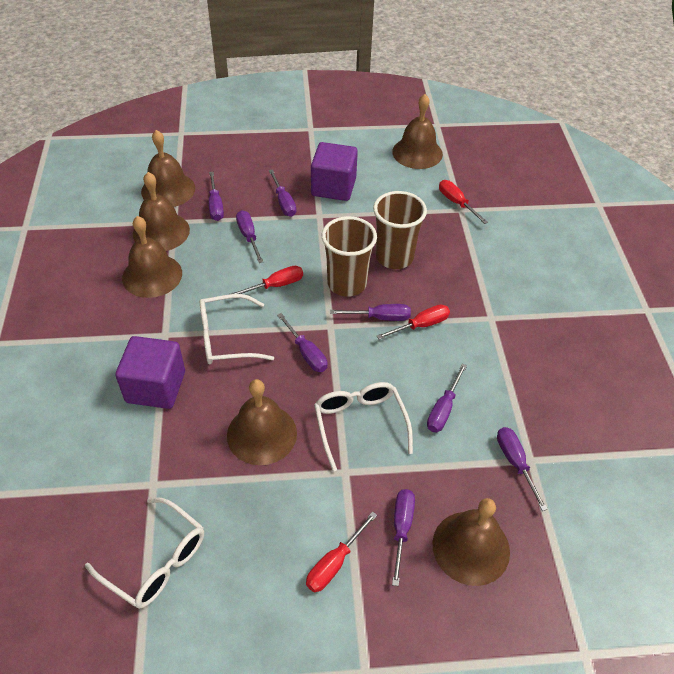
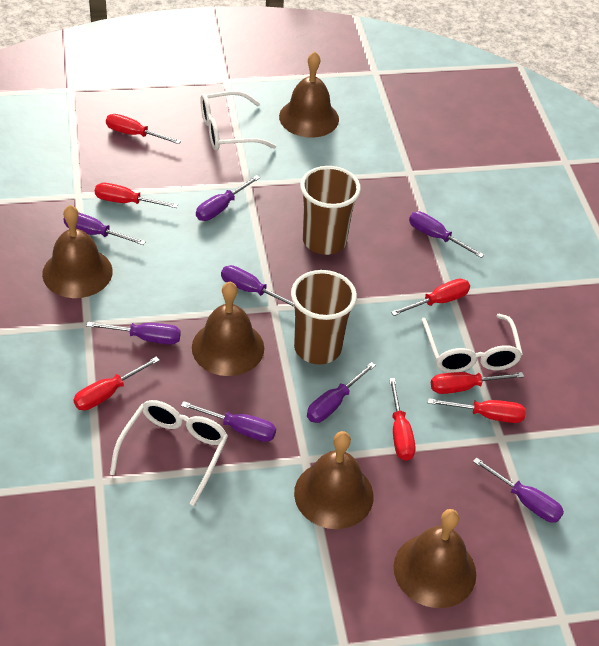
brown bell: [122,216,182,298] [133,172,190,251] [141,130,195,207] [227,379,297,465] [392,94,443,169] [432,498,510,586] = 6 -> [42,205,113,298] [192,282,264,376] [279,52,339,138] [294,431,374,529] [394,509,476,608] = 5
purple cube: [115,336,185,409] [311,142,358,201] = 2 -> none = 0
red screwdriver: [231,266,303,294] [306,511,377,592] [377,304,450,340] [439,180,488,224] = 4 -> [73,357,160,410] [95,183,178,208] [106,114,181,144] [389,378,416,461] [391,279,470,316] [428,398,526,423] [431,372,524,394] = 7

